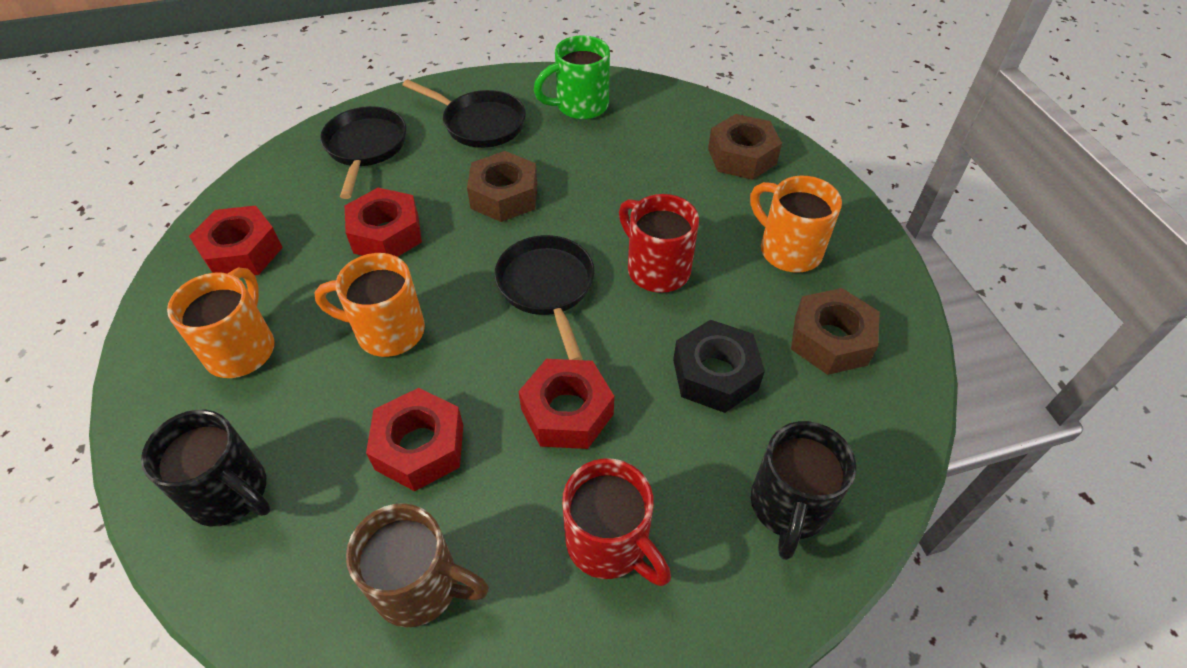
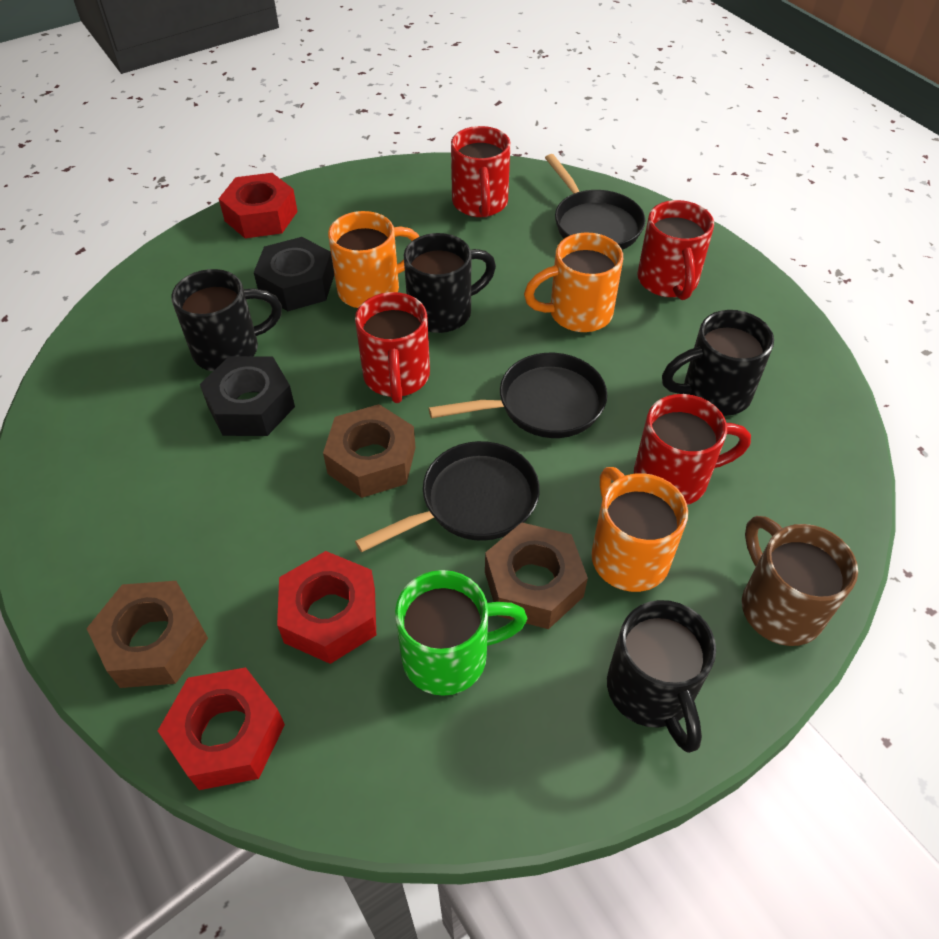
black mug: [141,410,271,526] [751,421,856,560] = 2 -> [171,269,282,371] [404,233,496,333] [607,600,716,753] [662,310,774,416] = 4
black nut: [673,320,765,413] = 1 -> [200,356,295,436] [254,237,334,311] = 2
red mug: [562,458,671,586] [619,194,699,293] = 2 -> [355,292,430,403] [451,126,510,217] [634,394,751,505] [637,200,714,300] = 4
red nut: [189,205,283,275] [345,188,422,257] [366,388,463,491] [518,359,614,449] = 4 -> [158,667,285,790] [219,173,298,238] [277,551,376,664] = 3

